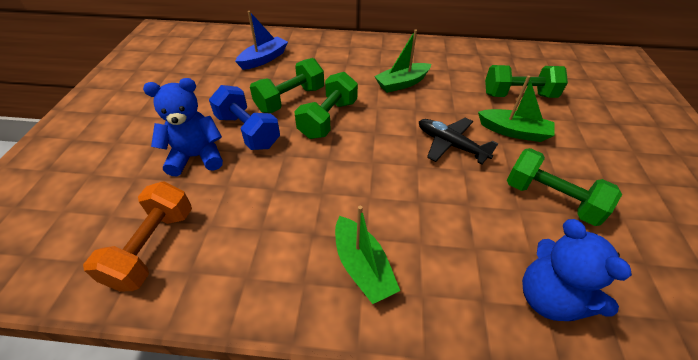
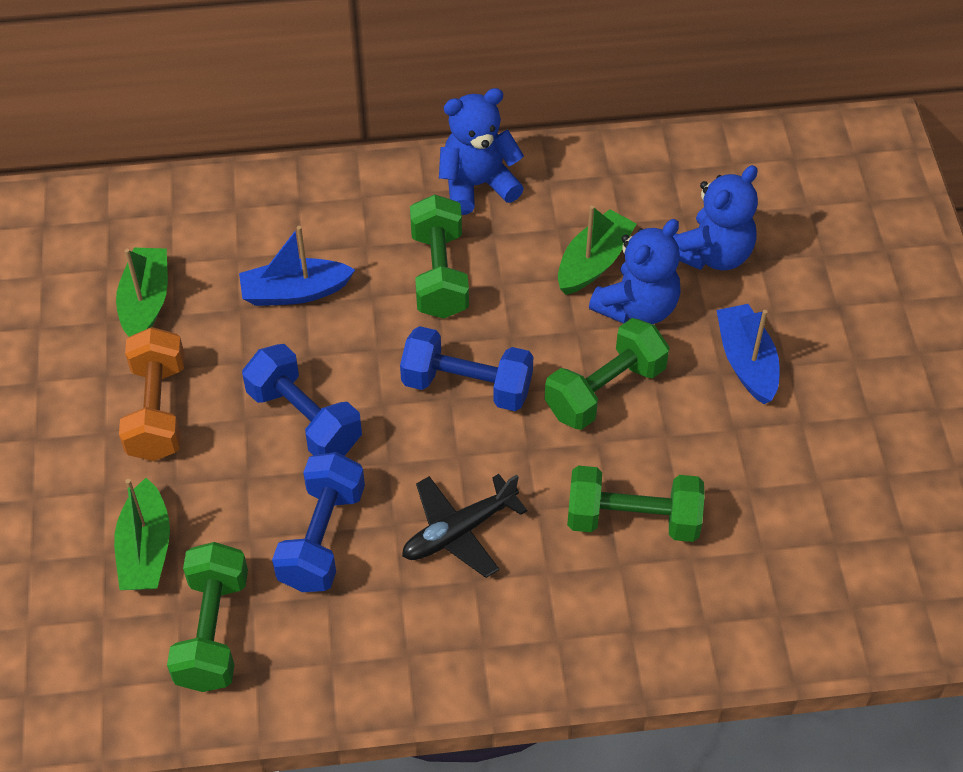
blue boat: [235,11,288,70] = 1 -> [239,226,355,306] [716,304,780,404] = 2
blue dumbbell: [209,85,280,150] = 1 -> [242,344,362,456] [272,452,365,592] [400,326,533,411] = 3
blue teddy bear: [143,78,223,176] [522,219,632,321] = 2 -> [439,88,524,215] [589,219,681,324] [673,165,758,270] = 3

